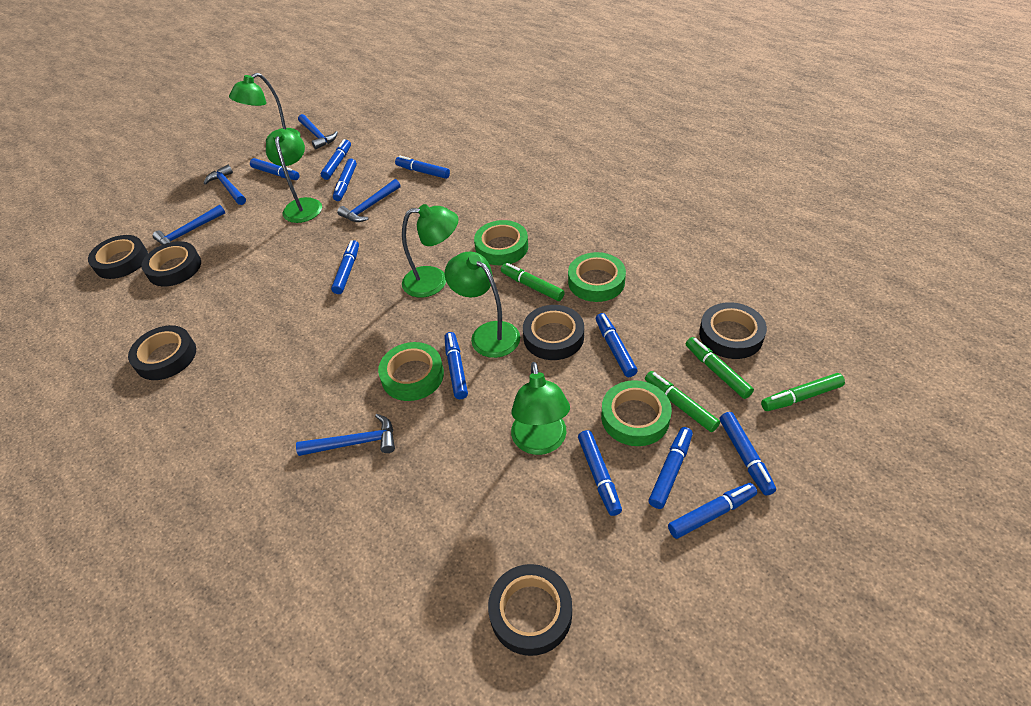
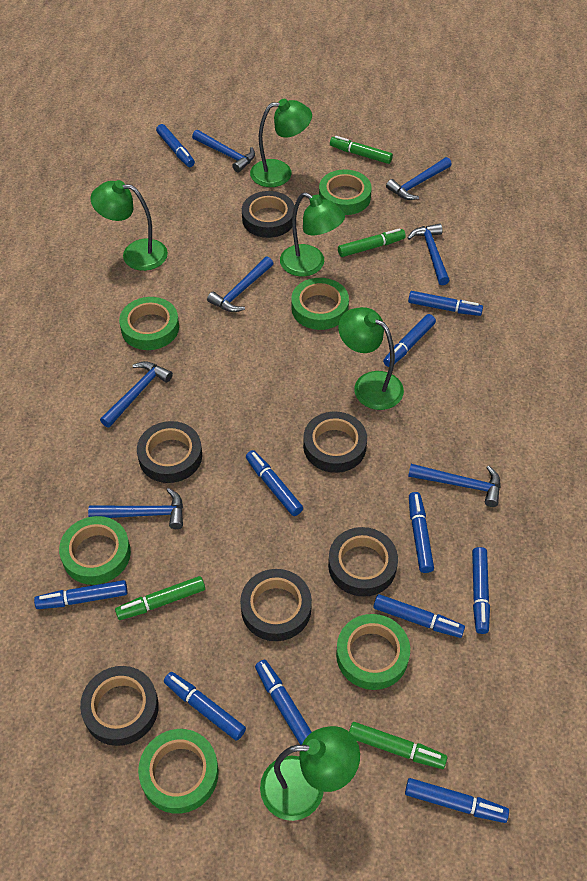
blue hammer: [153,205,225,245] [204,165,246,205] [296,414,395,456] [298,114,338,149] [337,179,401,222] = 5 -> [88,488,183,529] [100,361,173,428] [192,130,255,173] [207,256,274,312] [386,157,452,200] [408,224,450,285] [408,464,501,507] = 7
green tape: [378,342,444,401] [474,220,528,265] [568,252,626,302] [601,380,672,446] = 4 -> [59,516,131,585] [119,297,179,350] [138,729,219,814] [291,278,349,330] [319,170,372,215] [336,614,410,690] = 6

